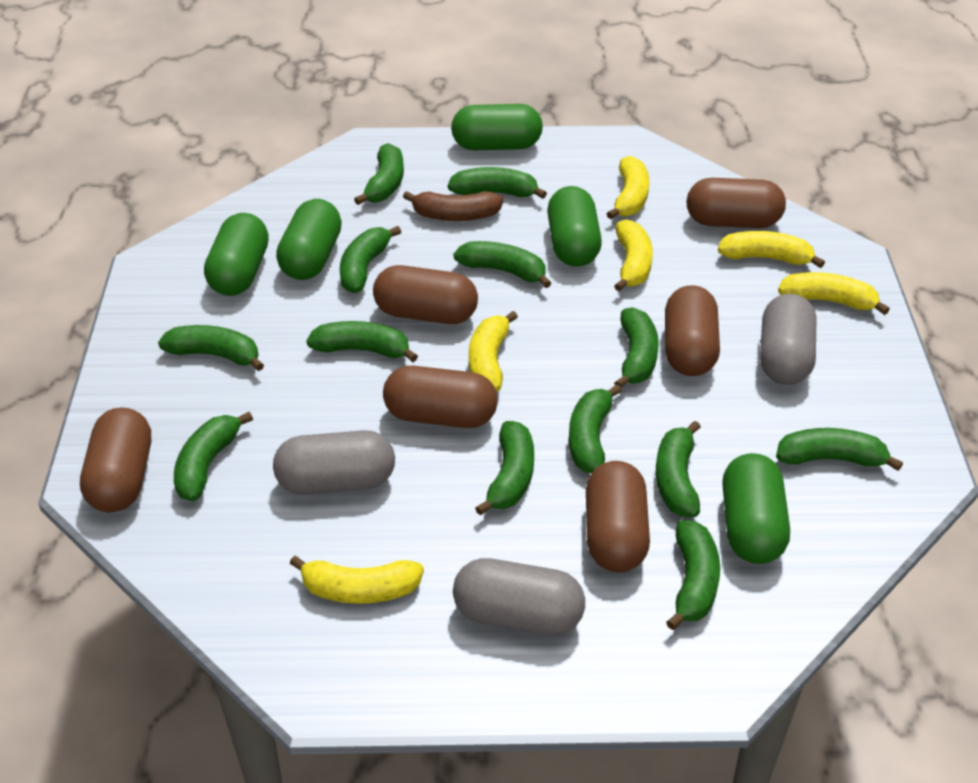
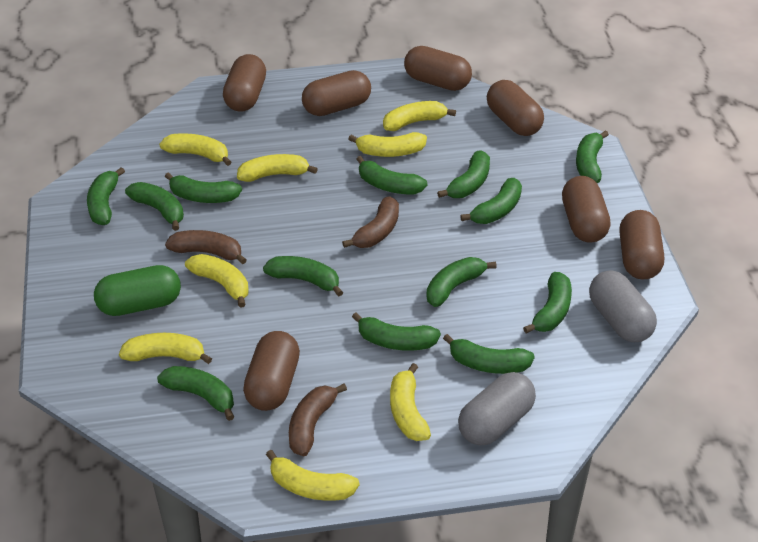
brown banana: [403,191,503,221] = 1 -> [165,230,247,264] [289,384,347,457] [342,197,399,248] = 3
brown capsule: [80,408,151,513] [373,265,478,324] [383,366,498,428] [586,461,650,573] [665,285,720,376] [687,178,786,228] = 6 -> [223,54,266,112] [243,331,300,411] [302,70,371,116] [404,46,472,91] [487,80,544,136] [562,176,611,243] [619,210,664,279] = 7
green capsule: [204,213,269,296] [276,199,342,280] [451,104,543,150] [547,186,602,267] [722,453,790,564] = 5 -> [94,265,181,316] = 1
grey capsule: [273,430,395,495] [453,558,585,636] [760,294,817,385] = 3 -> [458,372,536,446] [589,270,657,342] = 2
yellow banana: [290,556,424,604] [469,311,518,392] [607,156,649,219] [614,219,653,291] [718,231,825,268] [778,272,890,315] = 6 -> [119,333,212,364] [159,133,231,166] [185,254,249,308] [237,154,318,182] [266,450,360,501] [349,132,427,157] [383,101,456,131] [390,363,431,441] = 8

